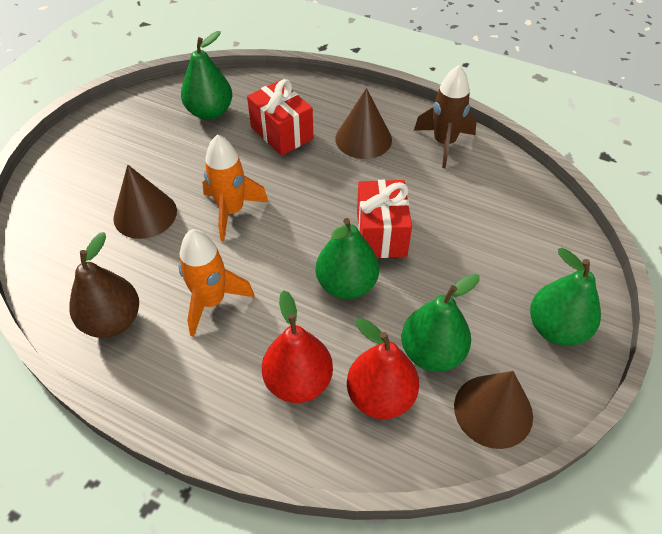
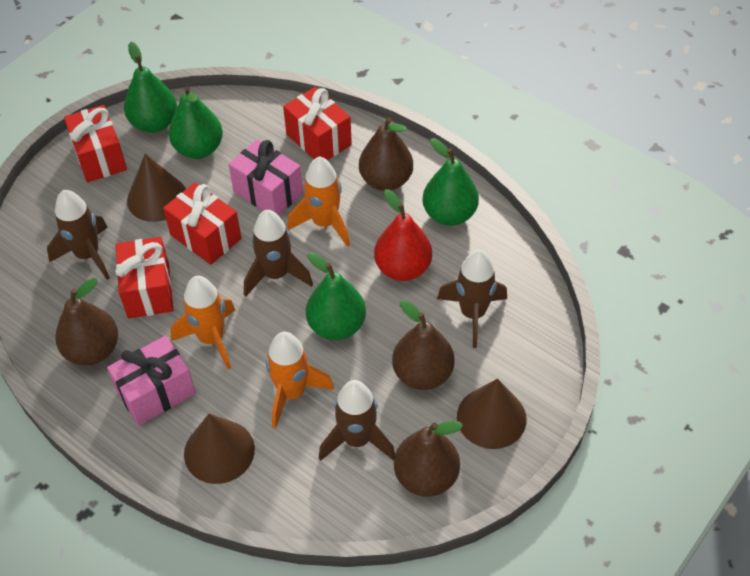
brown pear: [69,232,139,338] = 1 -> [55,278,118,365] [359,118,413,191] [392,300,455,390] [394,421,463,497] = 4
brown rocket: [414,65,477,168] = 1 -> [47,190,110,280] [244,210,313,296] [319,380,395,461] [437,250,507,348] = 4
orange rocket: [179,229,254,337] [202,134,269,241] = 2 -> [170,276,236,369] [266,332,334,428] [287,156,350,247] = 3
pink gift: none = 0 -> [107,336,196,426] [228,139,303,216] = 2
red gift: [247,79,313,156] [357,180,412,258] = 2 -> [64,105,127,182] [115,237,173,318] [163,182,241,265] [283,87,352,160] = 4
red pear: [262,290,333,403] [347,318,419,419] = 2 -> [374,189,432,281] = 1

